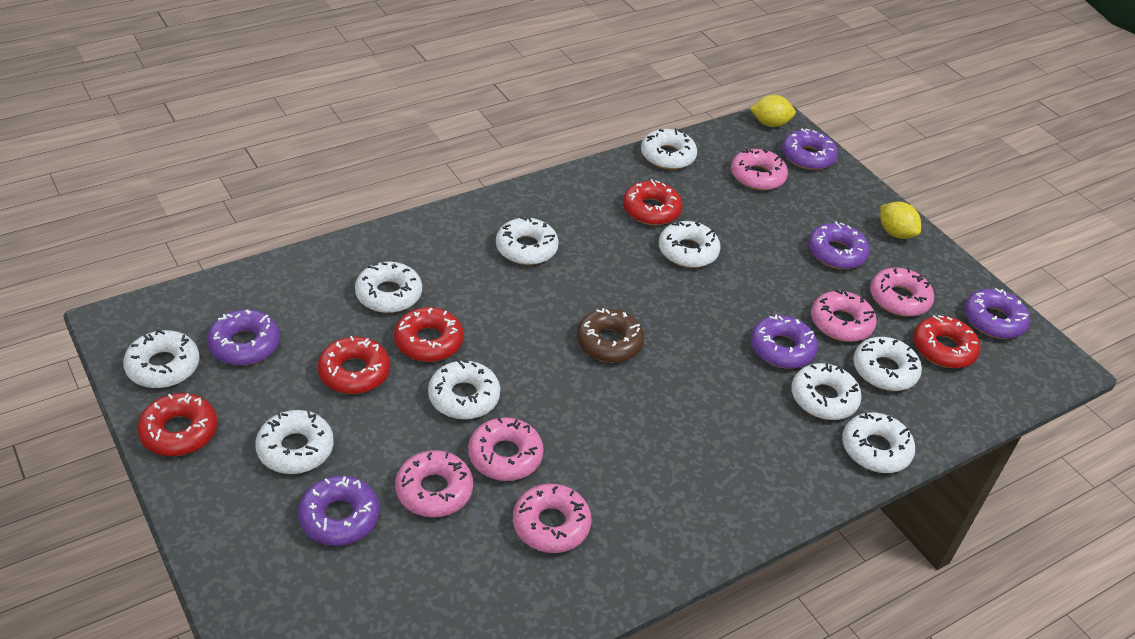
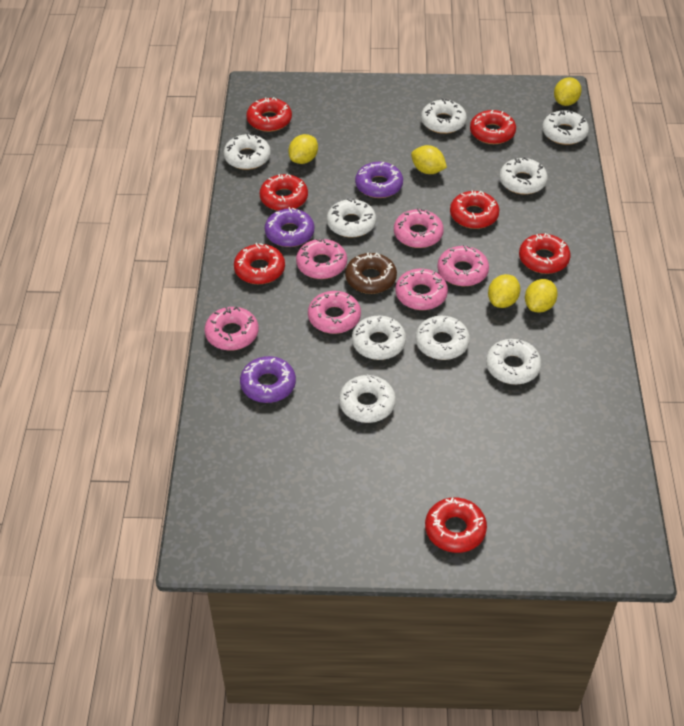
purple donut: [207,309,280,365] [298,476,379,546] [751,315,818,369] [782,128,838,170] [808,222,870,269] [964,288,1030,339] = 6 -> [240,356,296,403] [265,207,314,247] [355,162,403,198] = 3
red donut: [137,393,217,456] [318,336,390,394] [394,307,464,362] [623,179,683,225] [913,315,981,368] = 5 -> [234,243,285,284] [246,97,292,132] [260,173,308,211] [425,497,487,553] [450,190,499,229] [470,110,516,144] [519,233,570,274] = 7
white donut: [123,330,200,388] [255,410,334,474] [355,262,422,313] [428,359,500,420] [496,216,559,265] [641,128,697,170] [659,221,721,268] [791,363,862,420] [842,412,915,473] [853,337,922,391] = 10 -> [224,133,271,170] [327,198,376,237] [339,374,396,423] [352,316,406,360] [415,316,470,360] [421,98,467,134] [486,339,541,385] [499,157,548,194] [542,110,589,145] = 9
yellow lemon: [750,95,796,127] [880,202,921,239] = 2 -> [288,134,318,164] [411,145,447,174] [488,274,520,308] [525,279,558,313] [554,77,582,106] = 5

